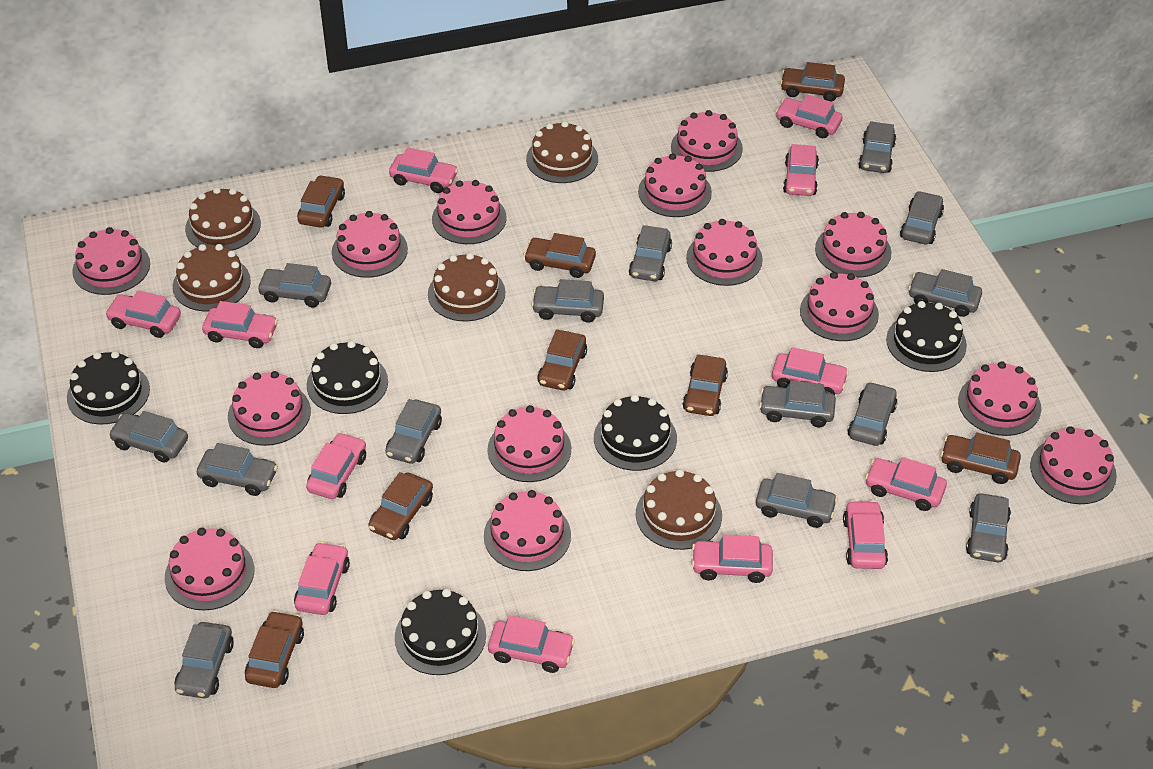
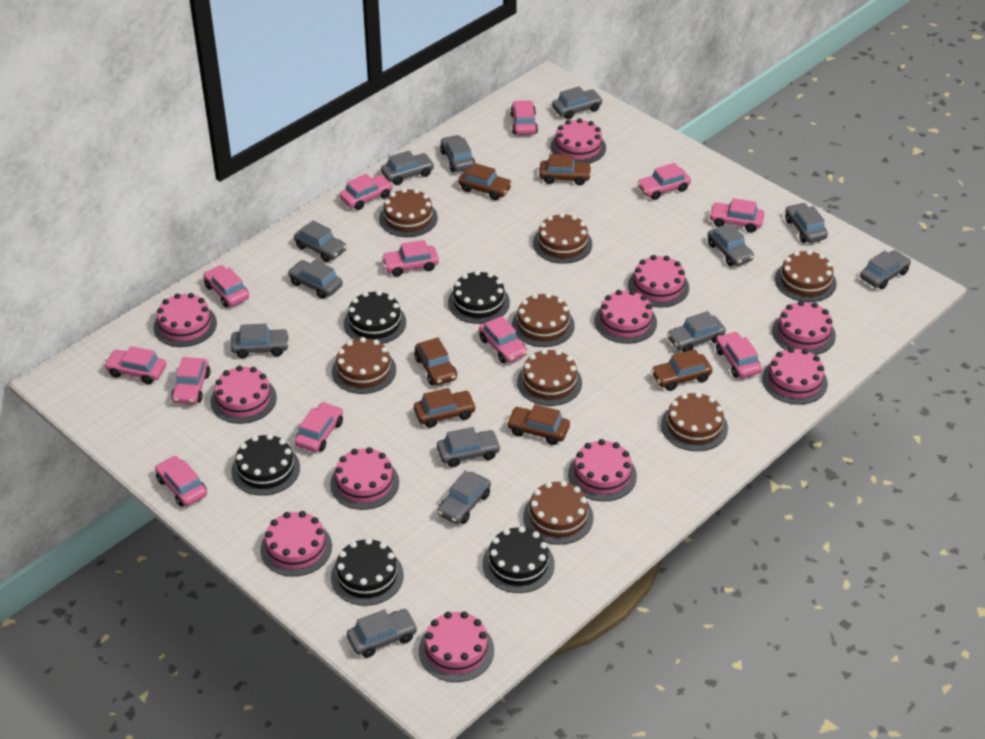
brown cake: [173,244,251,311] [185,187,261,251] [428,253,505,321] [526,121,598,183] [636,469,722,550] = 5 -> [332,337,396,394] [379,188,438,237] [512,293,575,347] [517,349,582,406] [523,481,594,545] [533,213,592,264] [661,392,728,451] [775,250,837,302] = 8
brown car: [245,611,304,688] [297,175,345,228] [368,472,433,540] [524,233,596,278] [537,329,587,391] [682,354,728,416] [780,62,845,102] [941,432,1021,484] = 8 -> [414,337,457,385] [414,388,476,428] [458,163,512,200] [507,404,570,445] [539,154,592,186] [651,349,712,391] = 6
grey car: [108,411,188,463] [174,622,234,698] [197,443,278,496] [257,263,331,307] [386,399,442,464] [531,279,604,323] [629,225,672,281] [756,473,838,528] [759,380,836,427] [848,382,898,446] [858,121,896,173] [900,191,944,244] [908,269,982,317] [966,493,1011,562] = 14 -> [231,323,289,358] [288,260,343,298] [294,221,347,262] [347,609,418,658] [381,151,434,185] [437,427,501,467] [437,470,491,524] [440,135,475,172] [552,87,603,119] [667,311,726,352] [708,223,754,266] [785,203,828,243] [860,250,911,289] = 13
pink cake: [72,227,150,295] [165,528,254,610] [228,371,311,446] [332,211,408,278] [432,180,506,244] [484,490,571,571] [487,405,571,482] [638,153,712,217] [671,110,743,172] [686,219,763,286] [800,272,879,341] [815,212,892,278] [958,361,1041,436] [1030,426,1117,504] = 14 -> [153,293,217,347] [211,366,277,424] [260,511,332,577] [330,447,399,510] [419,611,494,682] [550,118,606,163] [568,439,637,502] [594,290,657,344] [628,255,689,308] [762,347,828,405] [772,301,836,355] = 11

